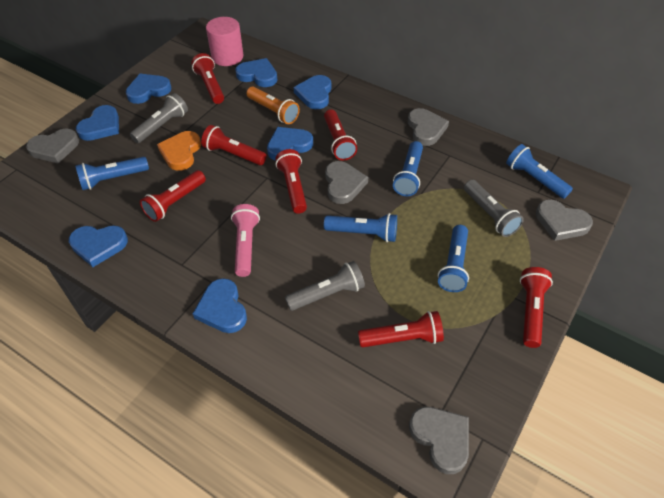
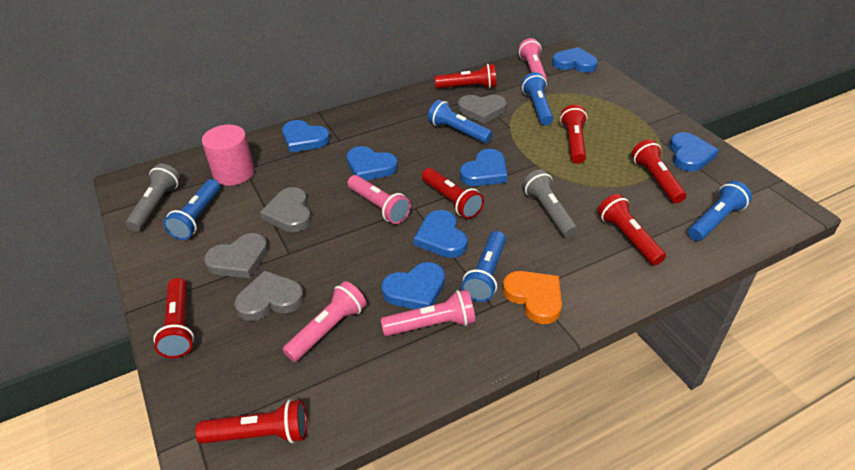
grey flashlight: [130,93,188,143] [285,261,365,311] [464,180,524,237] = 3 -> [126,164,181,231] [523,170,578,238] = 2
grey heart: [26,129,79,163] [325,161,368,204] [408,108,449,146] [409,407,469,474] [536,199,593,241] = 5 -> [204,233,268,278] [234,271,304,321] [260,187,311,232] [458,95,507,124] = 4
orange flashlight: [246,86,300,124] = 1 -> none = 0
pink flashlight: [231,204,260,277] = 1 -> [283,281,366,362] [348,175,411,224] [381,289,475,336] [518,38,547,82] = 4

